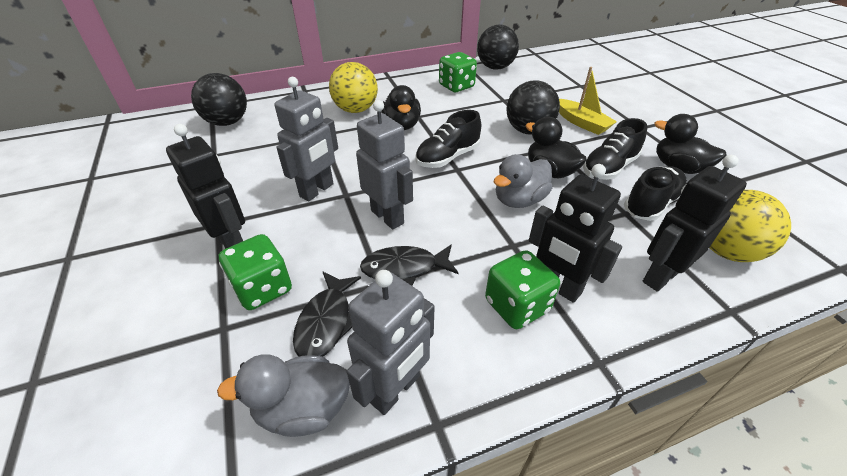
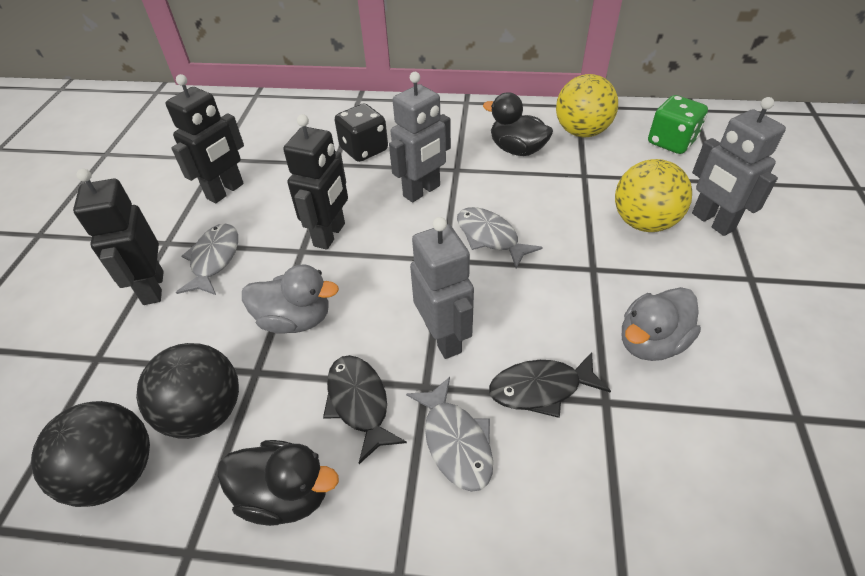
black ball: [191,73,247,126] [477,25,519,70] [506,80,560,135] = 3 -> [31,401,150,507] [136,343,239,439] = 2
black dice: none = 0 -> [335,103,388,162] = 1
black duck: [381,85,421,130] [525,117,587,178] [654,114,727,174] = 3 -> [217,440,339,526] [483,92,553,156] = 2
black shoe: [415,110,481,168] [583,118,648,180] [624,166,687,221] = 3 -> none = 0
green dice: [219,234,292,310] [439,52,477,92] [485,250,560,329] = 3 -> [648,95,708,154] = 1
grey fish: none = 0 -> [176,223,238,295] [406,377,493,492] [457,207,543,268] = 3
yellow boat: [559,67,617,135] = 1 -> none = 0

